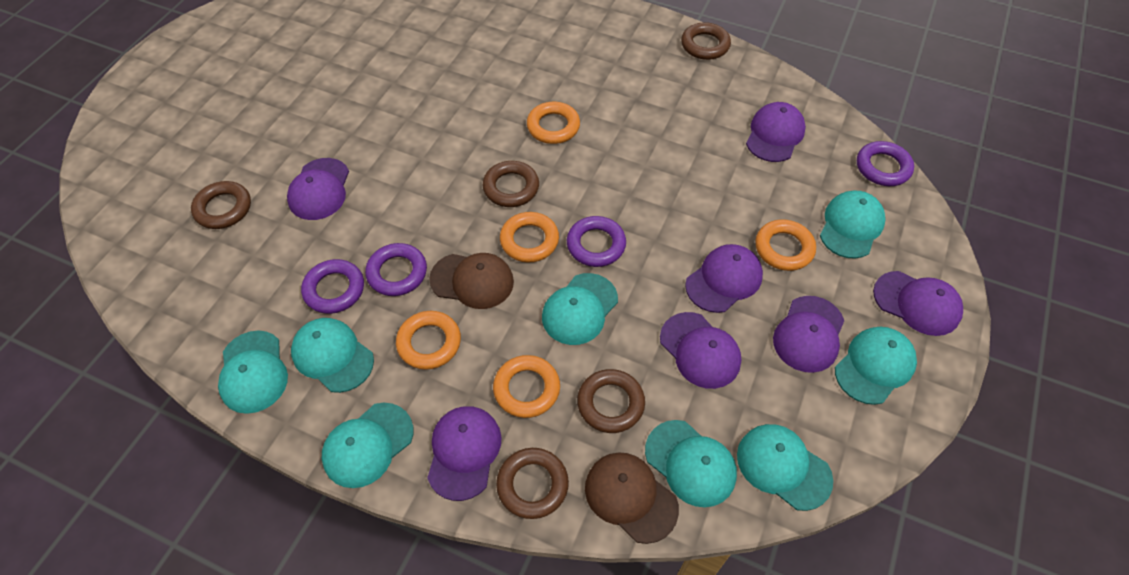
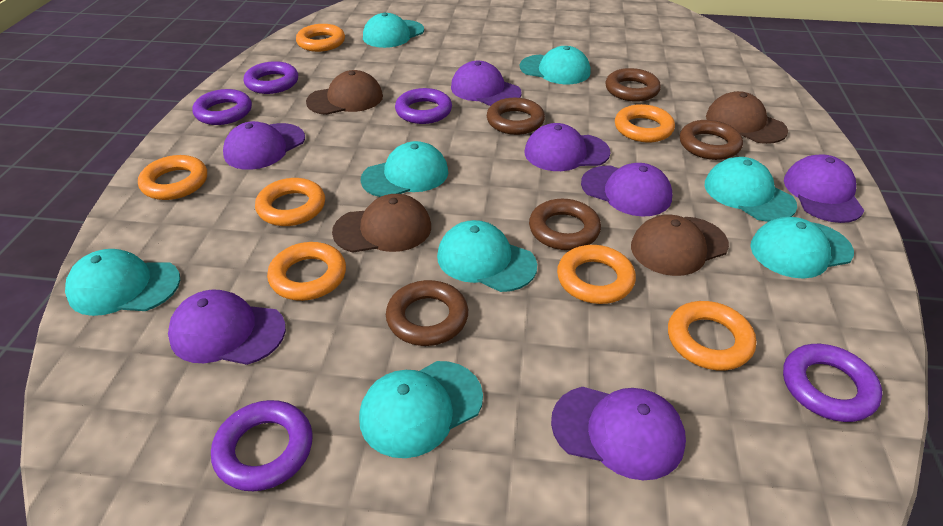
brown cap: [429,253,514,309] [585,452,679,544] = 2 -> [306,70,383,115] [332,194,431,253] [631,214,729,276] [706,91,788,144] = 4
orange ring: [396,311,461,370] [493,355,560,418] [500,212,559,262] [527,102,580,144] [755,219,816,271] = 5 -> [138,155,207,200] [255,178,325,226] [267,242,346,301] [296,24,345,52] [557,245,636,304] [615,104,675,143] [668,301,756,371] = 7
purple ring: [301,259,364,314] [365,243,427,296] [567,216,626,267] [857,141,914,186] = 4 -> [192,89,252,125] [211,400,313,491] [244,61,298,94] [395,88,452,124] [783,344,882,422] = 5

